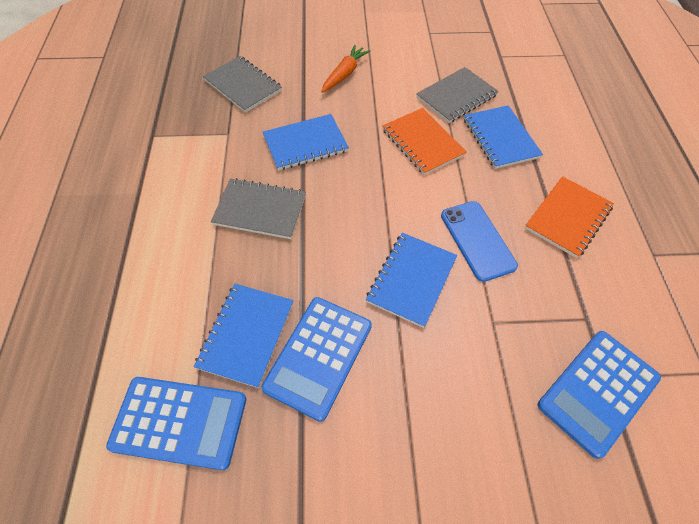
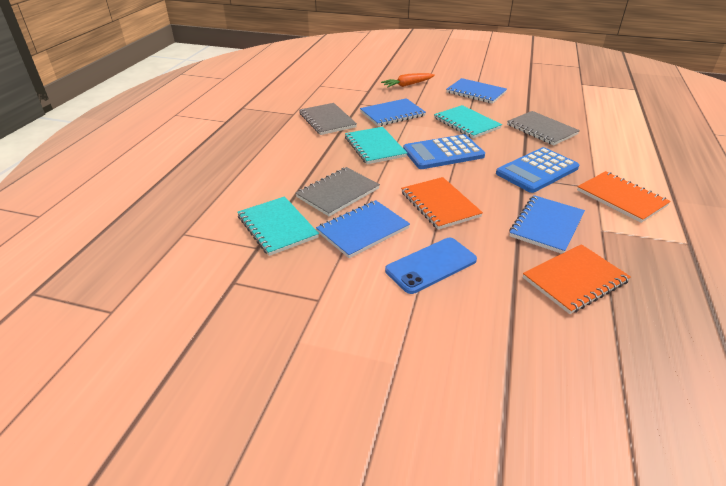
blue calculator: [106,377,246,470] [262,297,372,422] [537,331,661,459] = 3 -> [403,134,485,169] [496,147,579,193] = 2
orange notebook: [382,108,467,175] [525,176,614,258] = 2 -> [401,177,483,230] [523,244,631,314] [577,171,671,223] = 3
turquoise notebook: none = 0 -> [237,196,319,256] [345,127,407,164] [434,105,502,138] = 3

